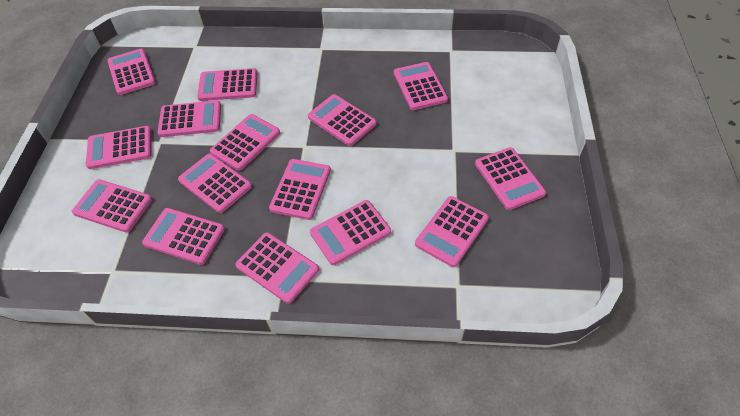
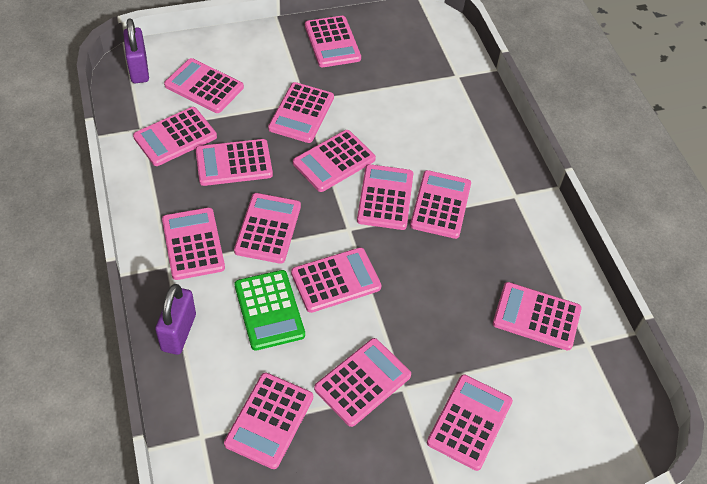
green calculator: none = 0 -> [235,270,305,351] = 1
purple padlock: none = 0 -> [123,18,149,83] [155,284,196,355] = 2

